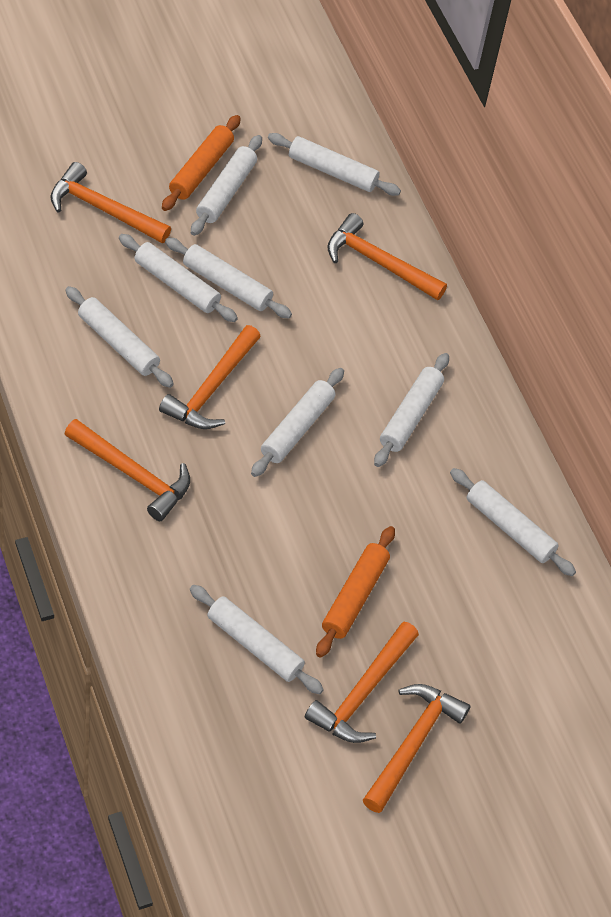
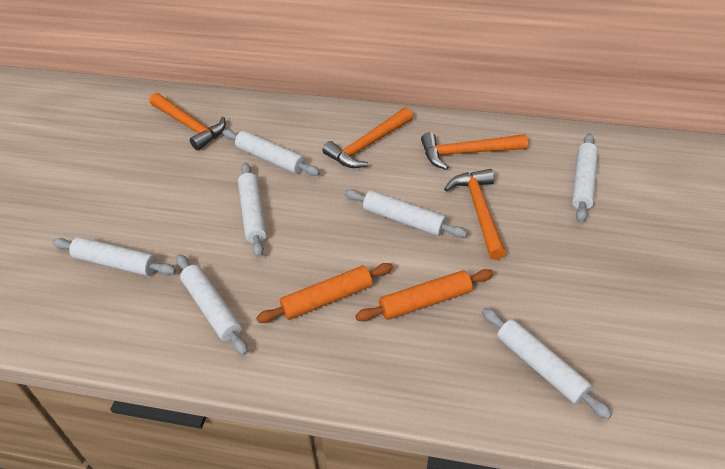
orange hammer: [50,162,171,243] [65,419,190,521] [159,325,261,429] [305,622,419,743] [327,213,447,300] [363,684,470,813] = 6 -> [149,93,226,151] [322,107,413,168] [421,132,528,170] [444,169,506,260] = 4
white rolling pin: [65,286,174,388] [119,234,238,322] [165,238,292,319] [190,585,324,694] [191,135,262,236] [251,368,344,477] [268,133,401,196] [374,353,449,467] [450,468,576,576] = 9 -> [52,237,176,276] [176,254,248,355] [222,129,320,176] [238,163,267,257] [345,189,467,238] [482,308,612,419] [572,134,598,222] = 7

